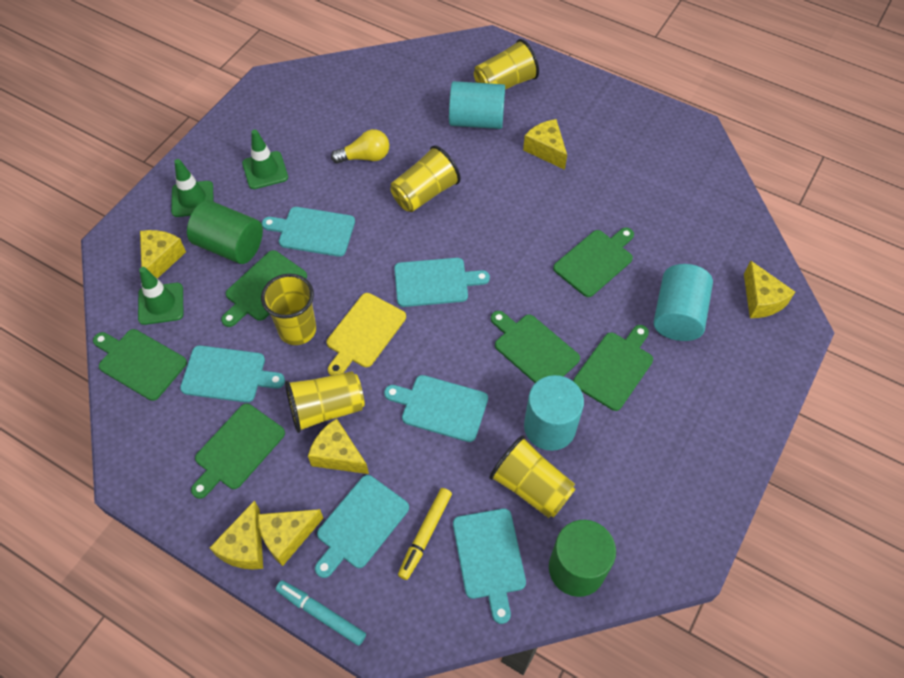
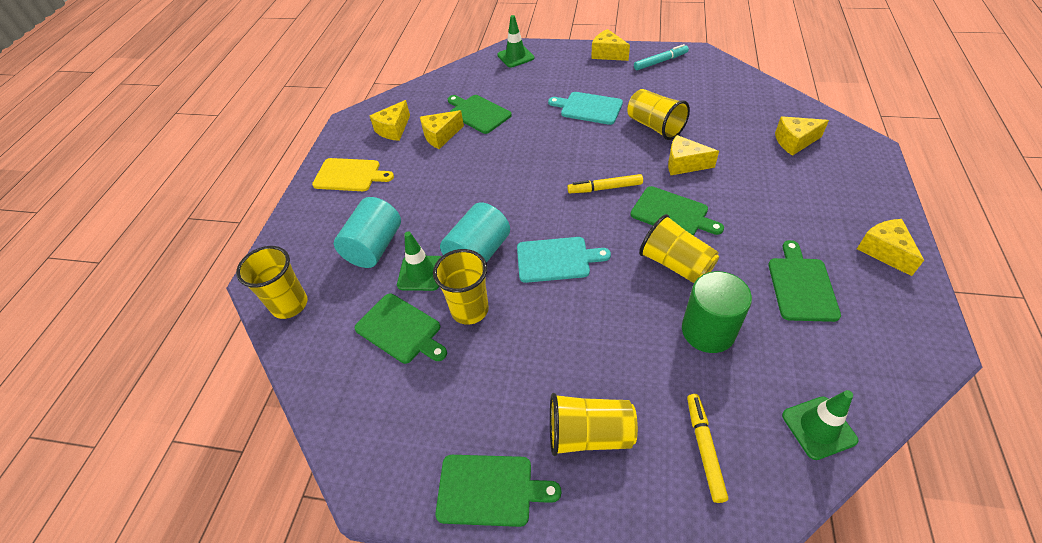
green cutting board: [93,329,187,401] [191,403,285,499] [221,250,307,327] [491,311,580,383] [553,227,634,297] [573,325,653,411] = 6 -> [355,294,447,364] [435,455,561,527] [448,95,512,134] [631,186,724,236] [768,240,841,322] = 5
green cylinder: [187,200,263,264] [549,520,616,597] = 2 -> [682,271,752,353] = 1
turquoise cutting board: [180,345,285,403] [262,207,355,257] [315,475,409,578] [384,375,488,442] [394,258,490,307] [453,509,526,624] = 6 -> [517,237,611,283] [548,92,623,125] = 2
turquoise cylinder: [449,81,505,129] [524,375,584,451] [653,264,713,341] = 3 -> [334,197,401,268] [440,202,510,263] = 2
yellow light bulb: [331,129,389,164] = 1 -> none = 0
yellow marker: [398,488,452,580] = 1 -> [567,174,643,193] [687,394,728,503] = 2

